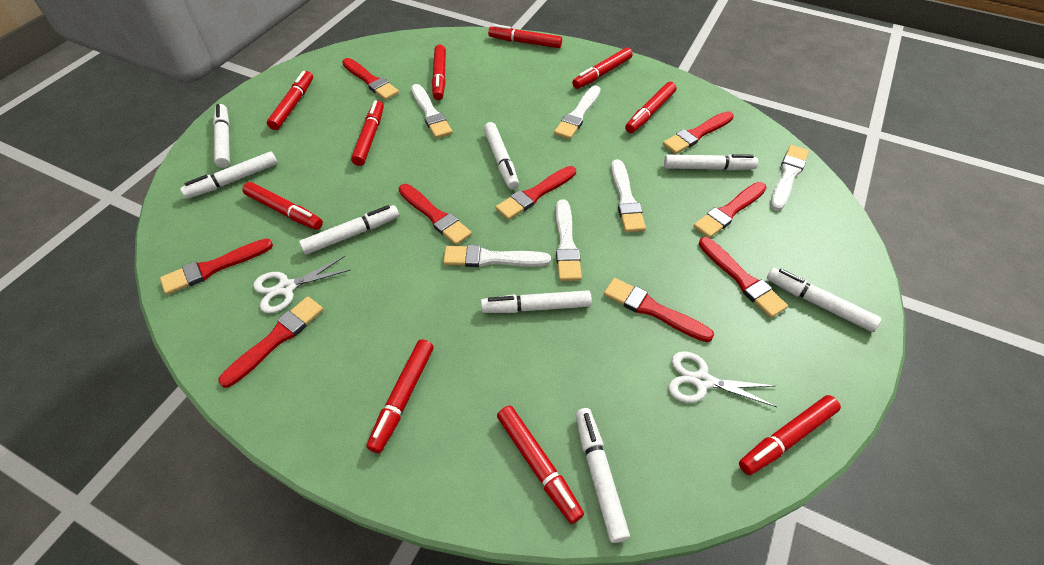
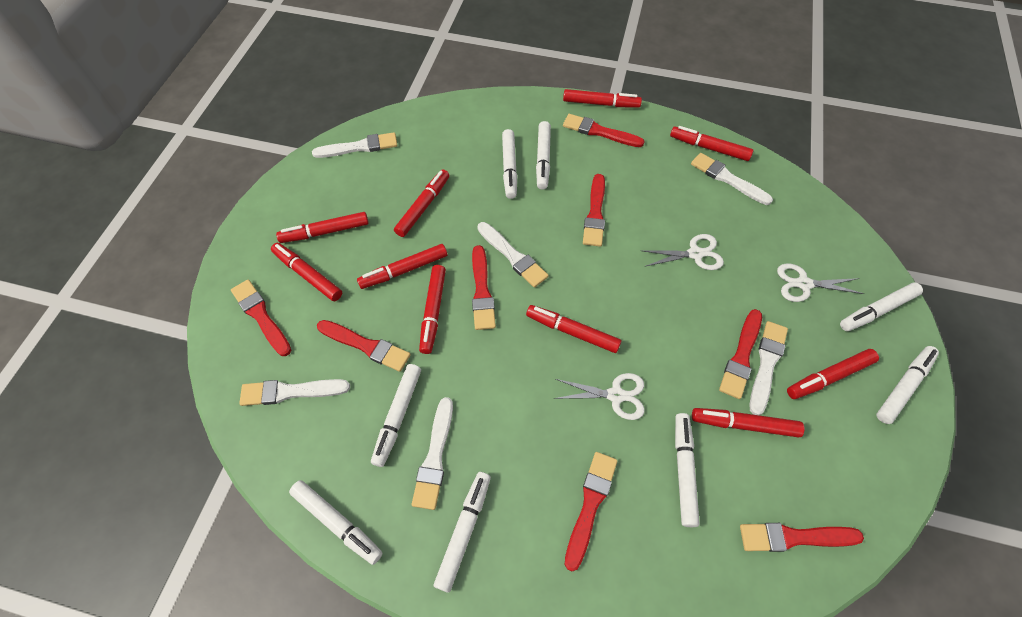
red brush: [160,238,273,295] [218,297,323,388] [342,58,399,100] [399,184,472,245] [496,166,576,220] [604,278,714,342] [663,111,734,154] [693,182,767,238] [699,237,788,318] = 9 -> [231,280,291,356] [317,320,411,372] [472,245,496,330] [563,114,645,147] [565,452,617,571] [583,174,605,247] [719,309,762,399] [740,523,864,552] = 8
white scissors: [253,256,351,313] [669,351,777,407] = 2 -> [553,373,644,420] [643,234,724,270] [777,264,864,302] = 3

